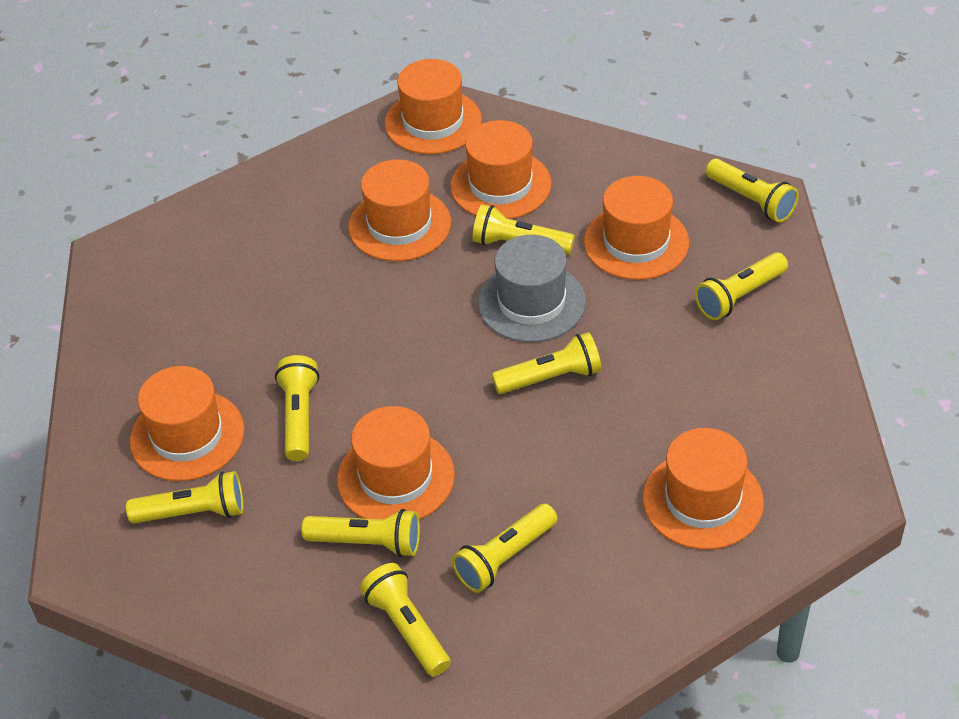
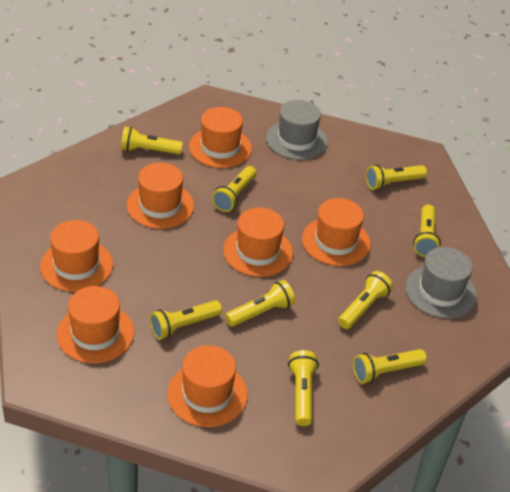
grey hat: [478,235,586,342] = 1 -> [266,100,328,160] [405,247,477,318] = 2

